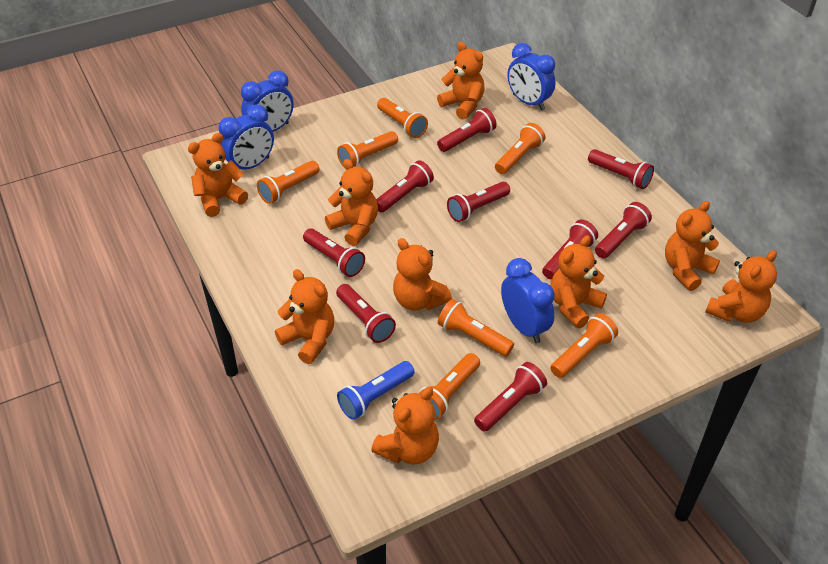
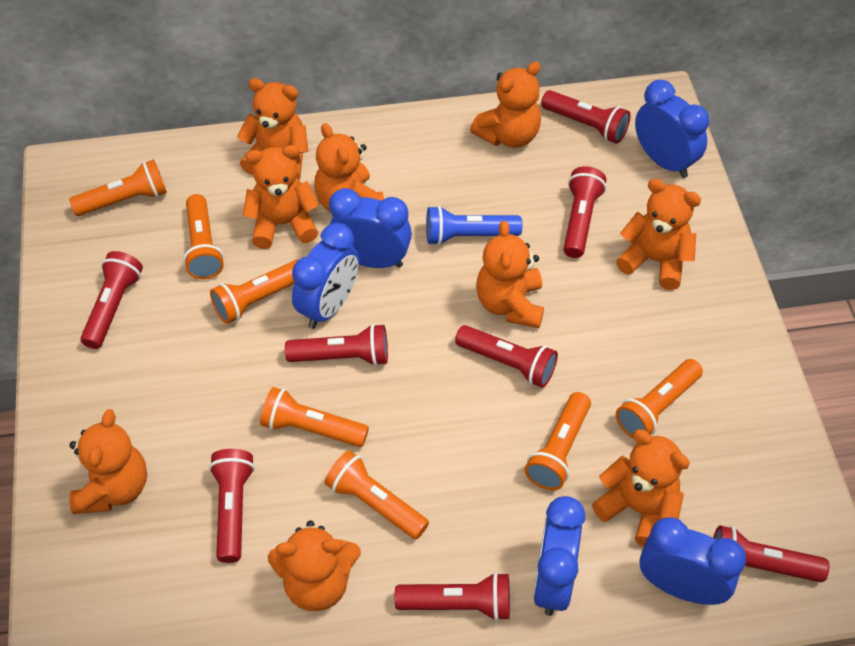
blue clock: [219,104,274,170] [241,70,294,132] [501,258,555,343] [507,43,555,110] = 4 -> [292,223,359,329] [329,188,412,268] [533,496,585,616] [635,80,709,178] [639,517,746,605] = 5
red flashlight: [303,228,365,277] [336,284,396,343] [376,160,434,213] [437,108,497,152] [447,182,510,222] [474,362,547,432] [542,220,598,280] [588,149,654,189] [595,202,652,259] = 9 -> [80,251,143,349] [209,449,255,563] [285,324,388,366] [395,572,510,621] [455,325,558,388] [541,90,631,144] [564,166,606,258] [713,525,829,582] = 8

